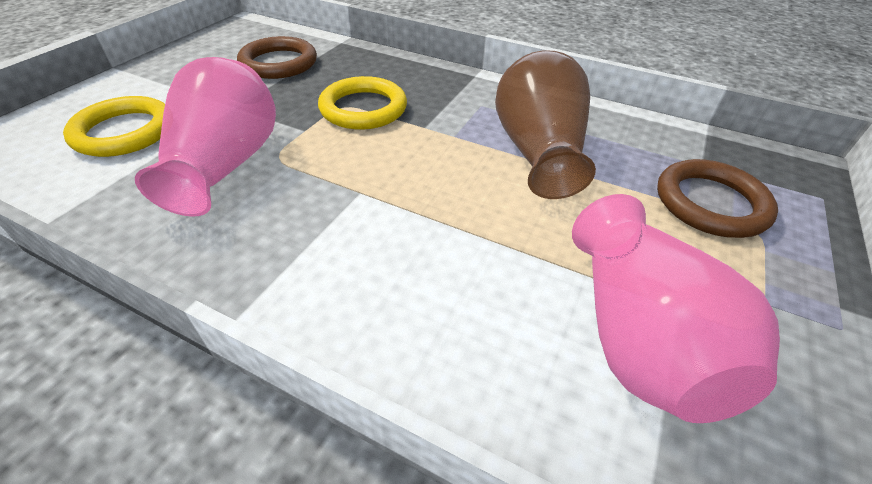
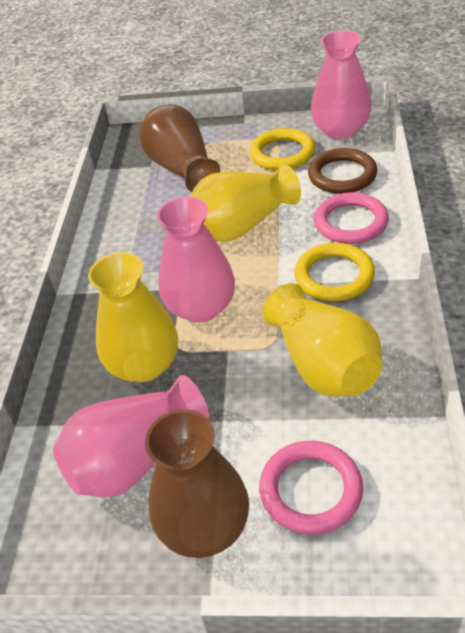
brown ring: [237,36,317,79] [657,159,778,238] = 2 -> [308,148,377,194] = 1
brown vase: [495,51,596,199] = 1 -> [139,105,220,192] [145,409,249,558] = 2
pink ring: none = 0 -> [259,441,363,535] [314,192,389,244] = 2
pink vase: [135,57,276,217] [572,194,780,423] = 2 -> [53,375,209,497] [157,197,235,323] [311,30,371,140] = 3
yellow vase: none = 0 -> [88,253,178,382] [190,165,301,242] [263,283,382,397] = 3

